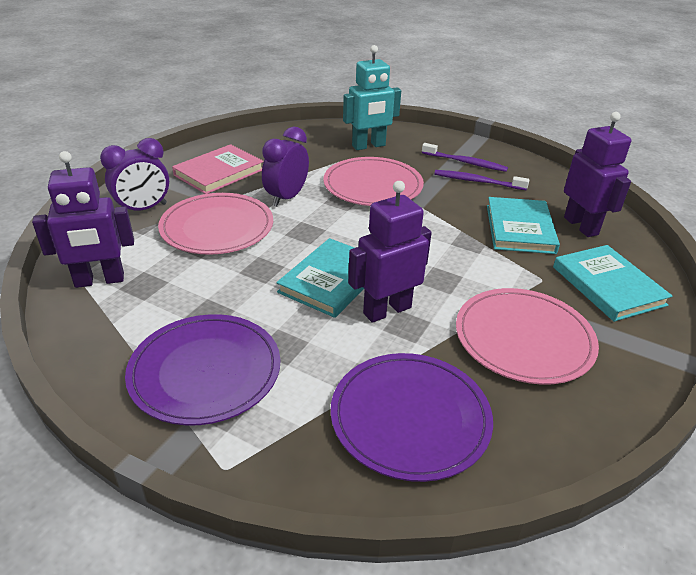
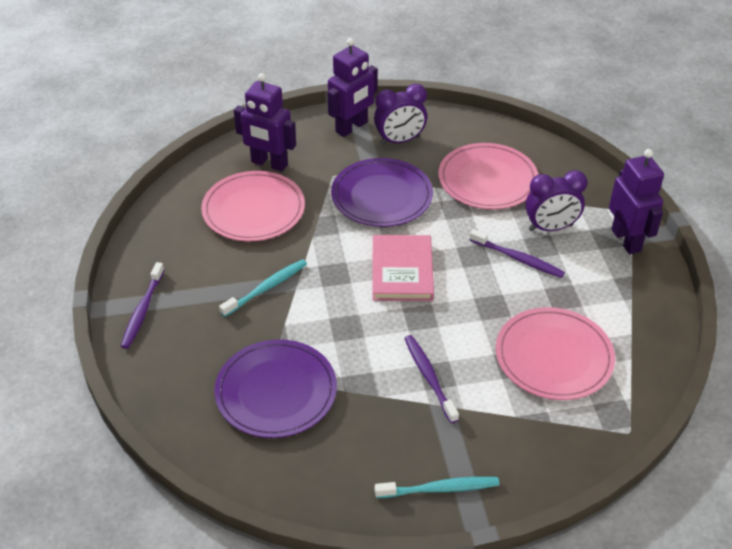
purple toothbrush: [422,143,508,172] [434,170,529,190] = 2 -> [121,262,164,349] [404,335,459,423] [470,229,565,278] = 3
turquoise book: [277,238,364,318] [487,197,560,254] [553,245,672,322] = 3 -> none = 0
turquoise robot: [343,45,401,150] = 1 -> none = 0
turquoise toothbrush: none = 0 -> [219,259,307,317] [375,477,499,498] = 2

